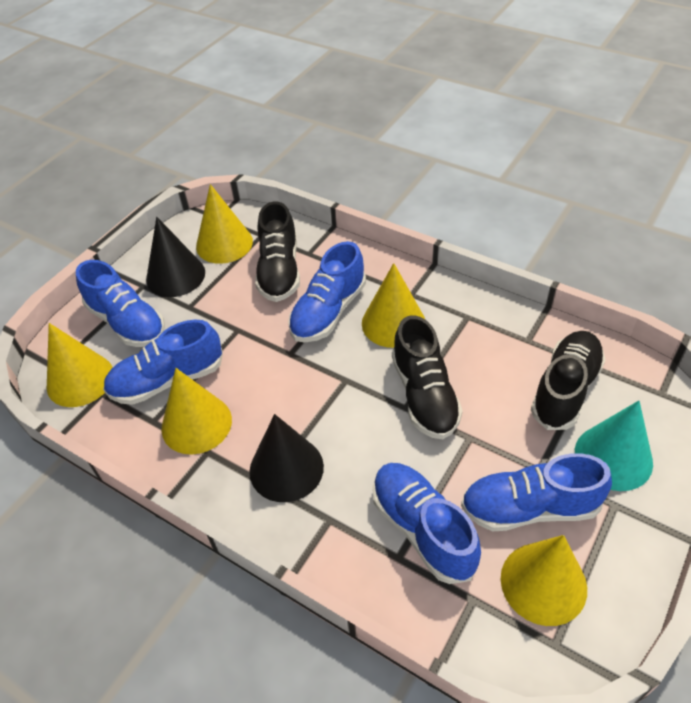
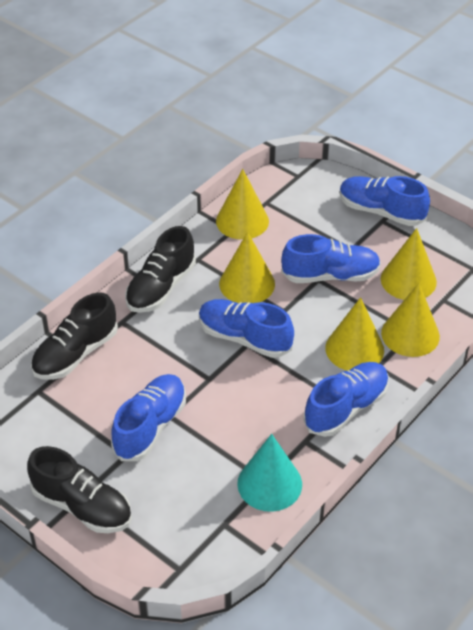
black cone: [146,217,205,297] [249,414,324,502] = 2 -> none = 0

